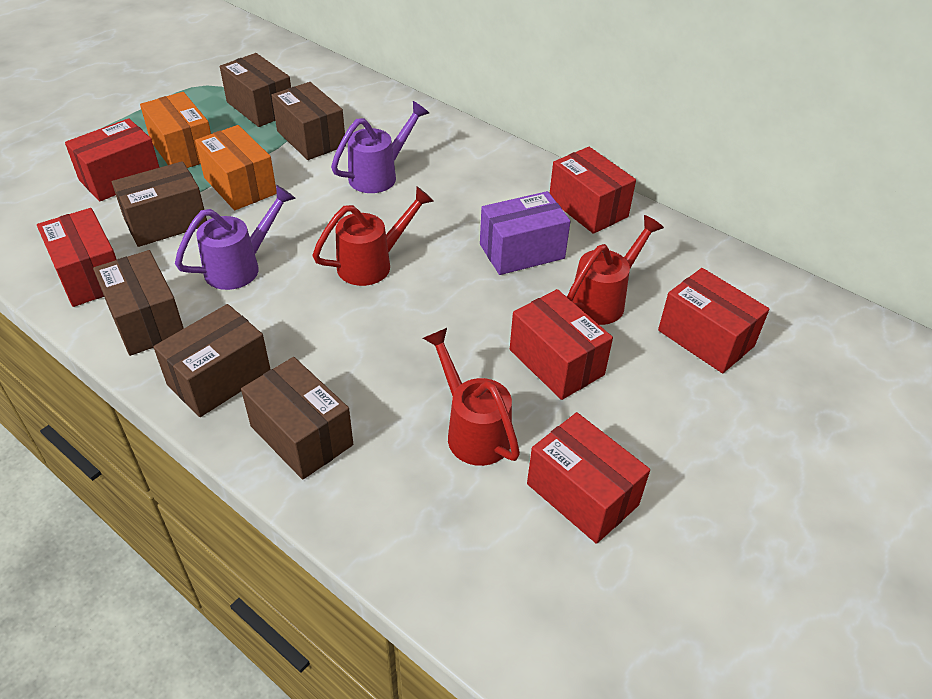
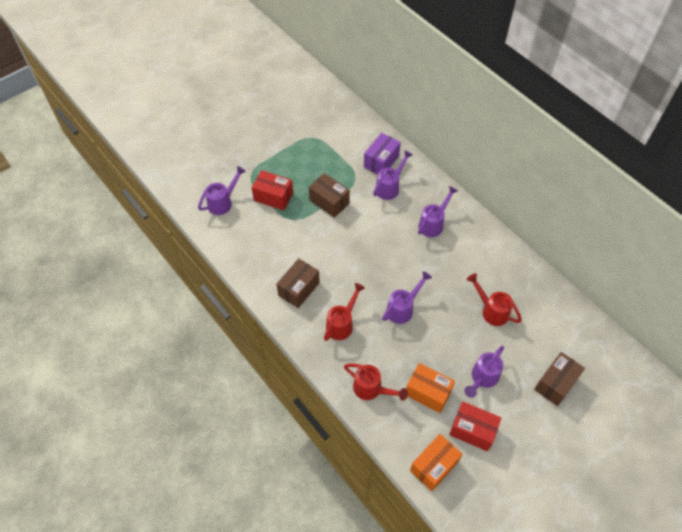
brown box: [93,250,184,356] [112,161,207,247] [153,304,271,417] [220,53,291,127] [241,357,353,480] [271,82,345,160] = 6 -> [277,258,320,308] [309,173,350,218] [534,352,585,406] = 3
purple watering can: [175,185,296,290] [331,101,429,193] = 2 -> [198,166,246,215] [373,150,413,200] [382,271,432,324] [418,186,458,237] [464,346,504,398] = 5
red box: [37,208,117,307] [65,118,160,201] [510,289,613,400] [527,412,650,544] [550,147,636,234] [658,268,769,373] = 6 -> [252,170,293,211] [449,401,501,451] = 2

